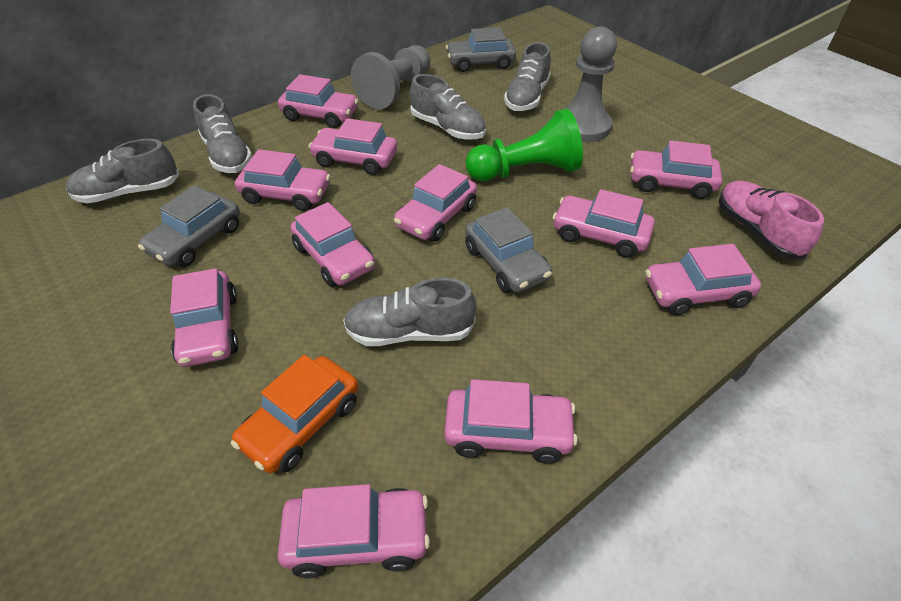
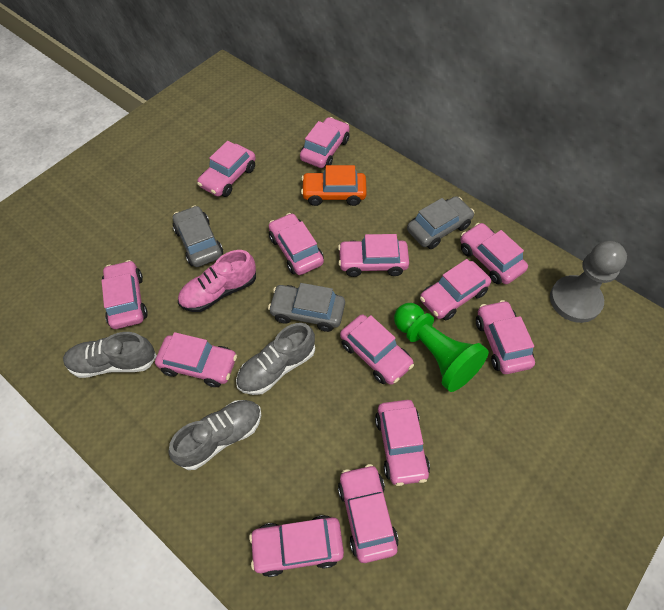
grey pawn: [351,45,430,109] [564,27,617,142] = 2 -> [550,241,627,323] = 1
grey shoe: [65,139,179,203] [193,94,252,173] [343,278,476,346] [410,74,486,139] [504,42,551,111] = 5 -> [63,332,157,378] [168,400,262,470] [236,323,315,395] = 3
pink car: [170,268,238,367] [235,149,331,211] [277,484,430,579] [278,74,359,128] [290,202,375,287] [308,118,397,175] [394,164,477,242] [444,379,578,463] [553,189,655,258] [630,140,722,199] [645,244,761,315] = 11 -> [101,260,148,329] [155,332,237,387] [197,141,256,197] [249,515,344,577] [269,213,324,275] [300,117,350,168] [338,234,409,277] [338,464,399,563] [340,315,414,385] [375,400,430,486] [420,259,491,320] [460,223,528,284] [476,300,535,374] = 13

